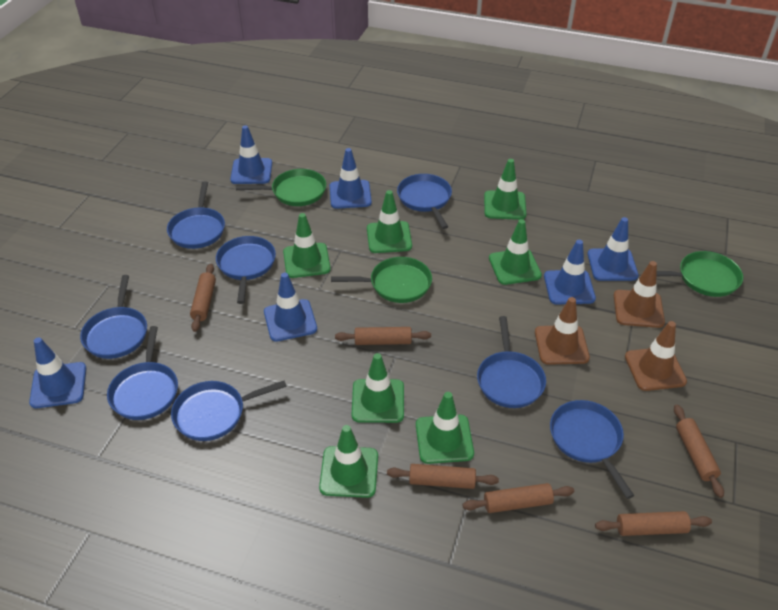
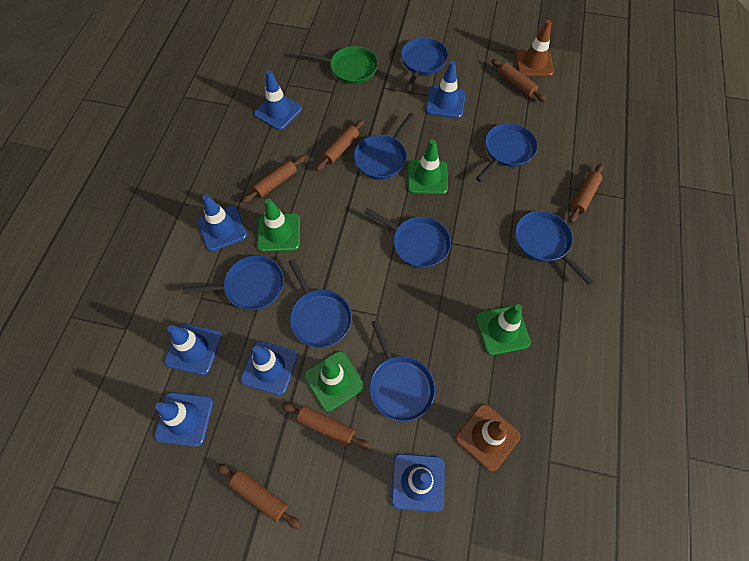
blue traffic cone: [29,337,87,408] [230,125,272,184] [264,272,317,342] [329,148,372,209] [544,240,596,305] [587,217,639,281] = 6 -> [154,392,213,447] [164,324,222,375] [197,194,247,251] [240,341,298,395] [254,70,302,130] [391,454,445,512] [426,61,466,118] = 7
brown traffic cone: [535,297,590,365] [614,261,665,328] [625,321,687,391] = 3 -> [456,404,520,471] [515,20,554,76] = 2
green pan: [236,169,326,206] [331,257,432,303] [643,251,743,297] = 3 -> [300,46,378,84] = 1
green traffic cone: [283,213,331,278] [319,425,378,498] [352,353,404,423] [367,190,412,253] [416,392,474,464] [484,159,526,220] [489,219,542,285] = 7 -> [257,199,300,252] [304,351,364,412] [408,140,448,194] [476,304,531,355] = 4

